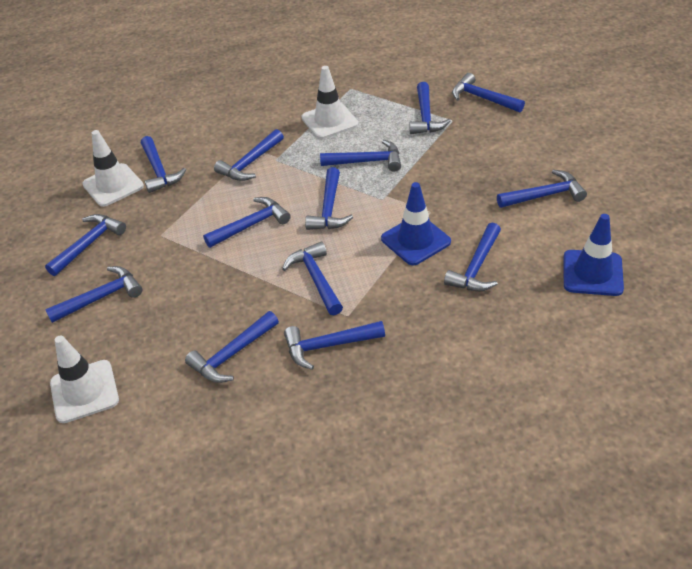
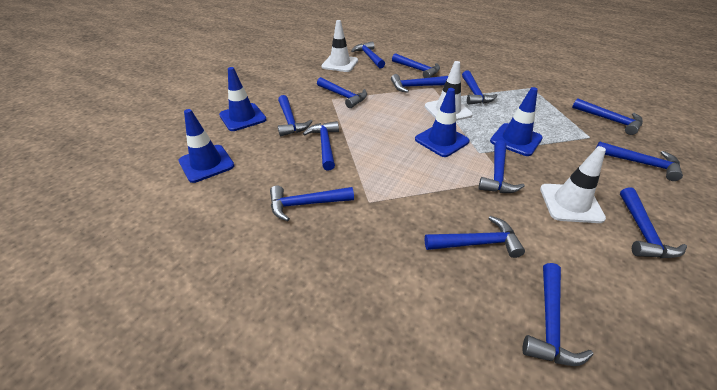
blue traffic cone: [381,182,451,266] [564,214,624,296] = 2 -> [179,109,234,183] [219,67,267,131] [415,88,470,157] [490,87,543,156] = 4

